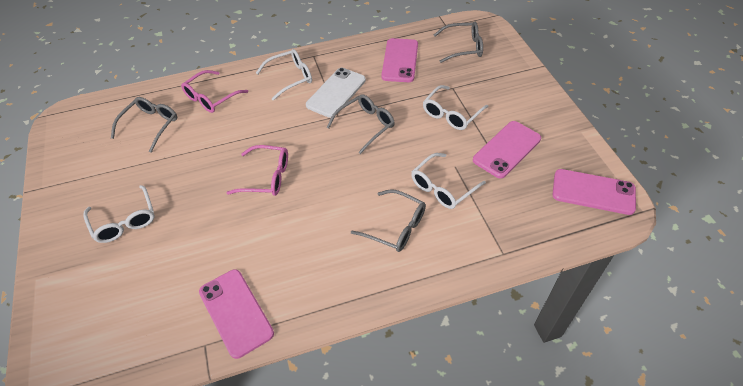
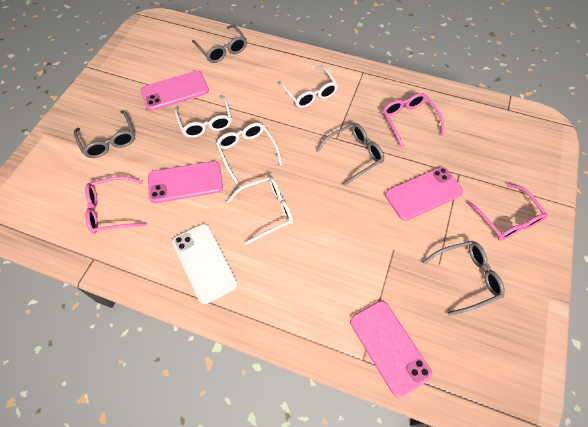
pink glasses: [181,70,248,113] [227,145,288,196] = 2 -> [85,176,147,234] [383,93,445,149] [466,183,548,241] = 3

